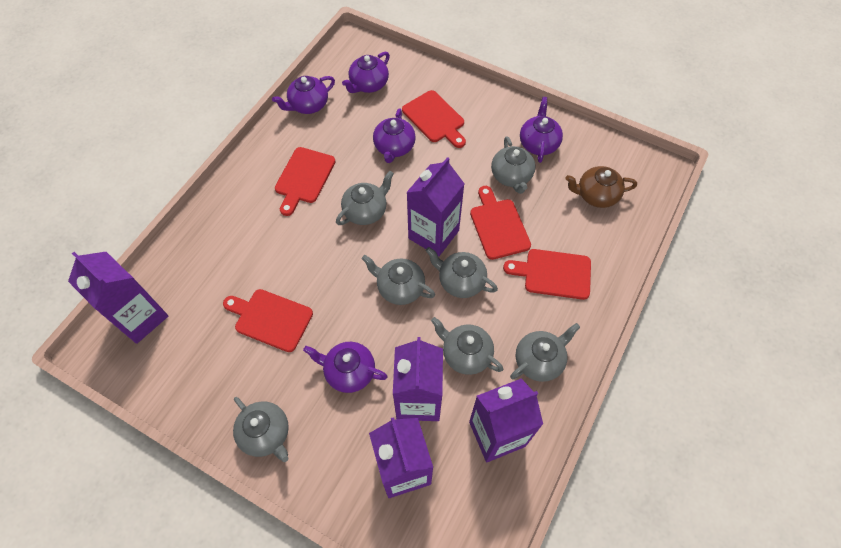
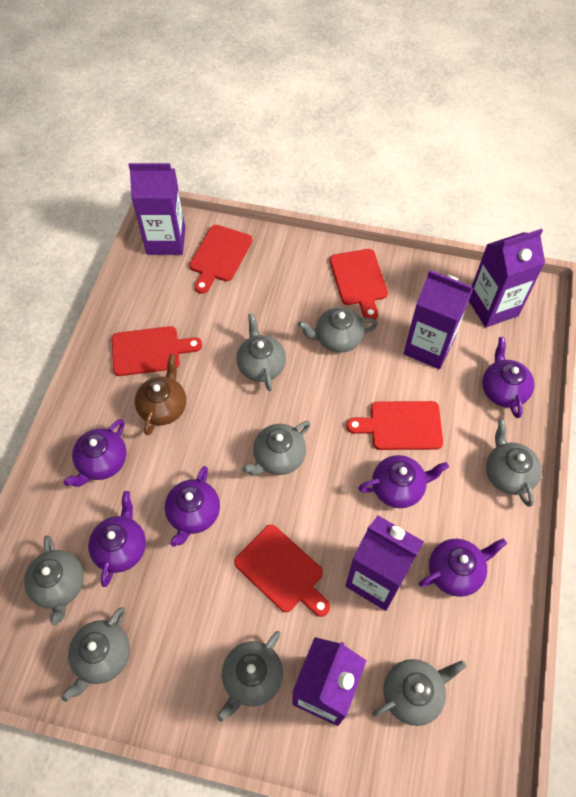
grey teapot: [233,397,289,462] [336,171,394,225] [362,255,435,305] [426,247,498,298] [431,317,503,375] [491,137,535,194] [510,323,580,382] = 7 -> [24,535,84,626] [61,607,130,702] [217,631,283,722] [236,313,286,391] [242,421,311,476] [298,307,378,353] [372,659,466,726] [486,419,542,507] = 8
purple teapot: [272,76,335,114] [303,342,388,393] [342,52,390,93] [373,108,416,163] [520,97,563,163] = 5 -> [64,419,127,487] [88,491,146,587] [165,466,220,547] [358,455,449,508] [419,538,507,597] [482,337,534,418] = 6

